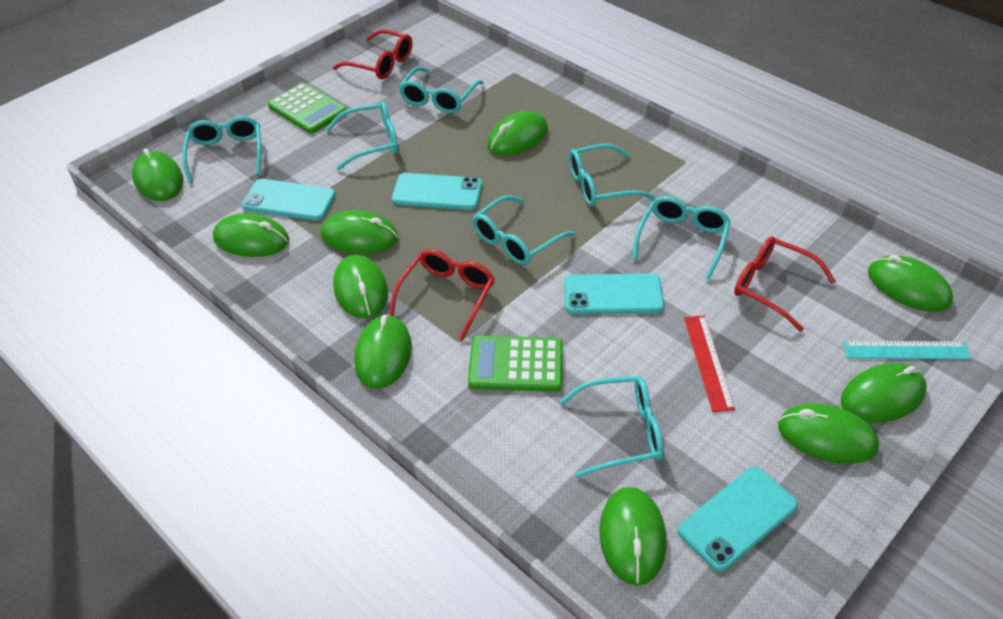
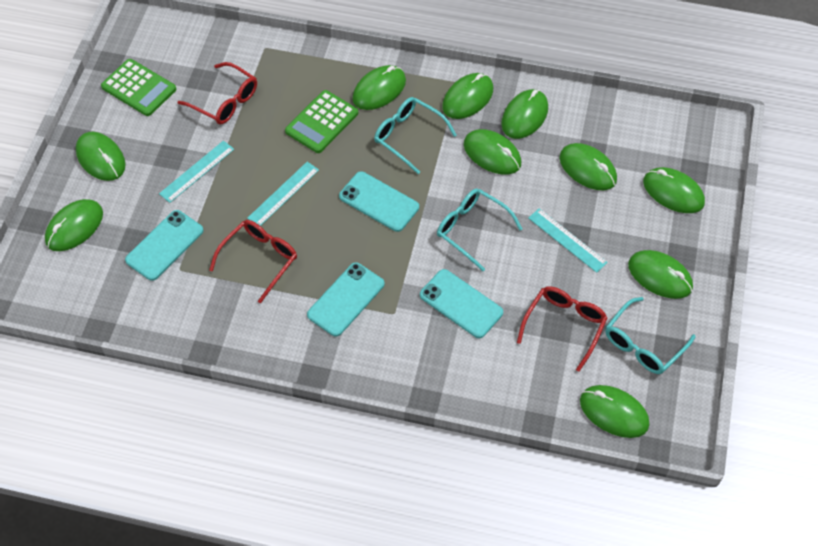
red ruler: [684,315,735,412] = 1 -> none = 0
turquoise glasses: [182,116,261,183] [326,101,399,170] [399,67,484,114] [473,195,576,265] [559,376,664,478] [569,144,655,206] [632,196,731,280] = 7 -> [374,97,456,174] [437,189,523,271] [605,297,696,374] = 3
turquoise ruler: [843,341,972,360] = 1 -> [159,141,234,203] [247,162,319,226] [528,208,608,273] = 3

